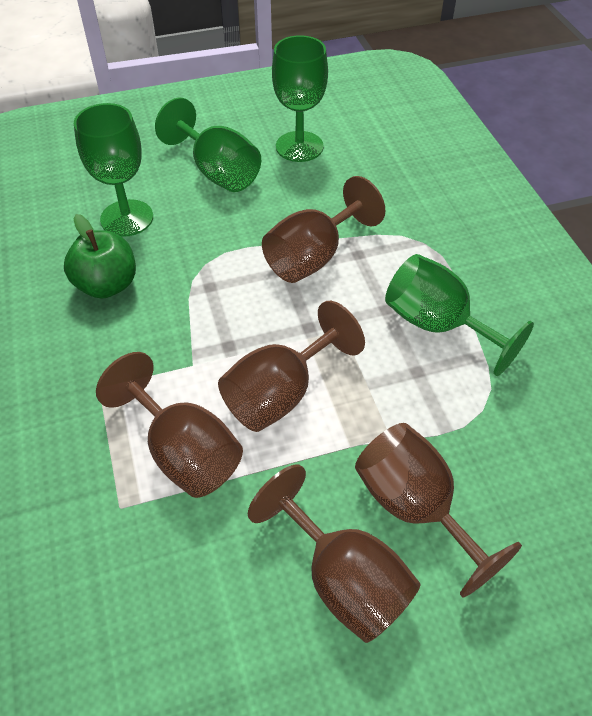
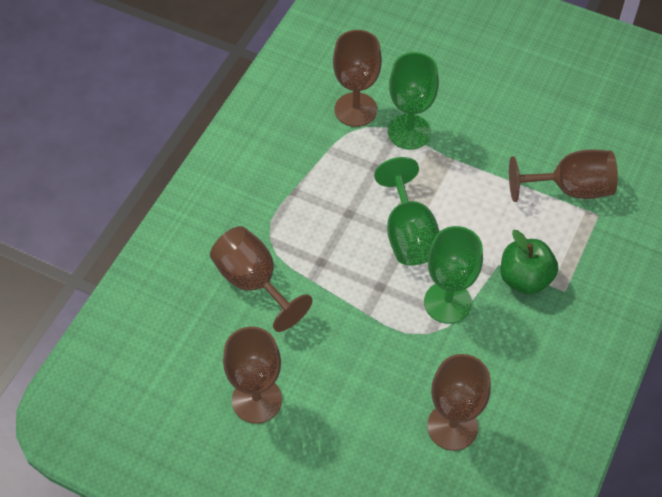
green goblet: [74,103,153,237] [155,98,261,192] [272,35,328,162] [385,254,534,376] = 4 -> [374,157,439,265] [388,52,439,149] [424,226,483,324] = 3

